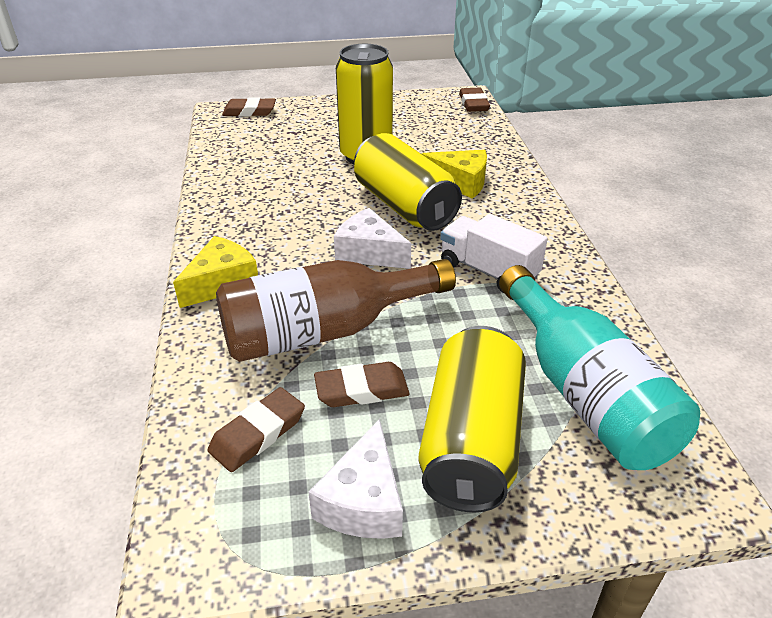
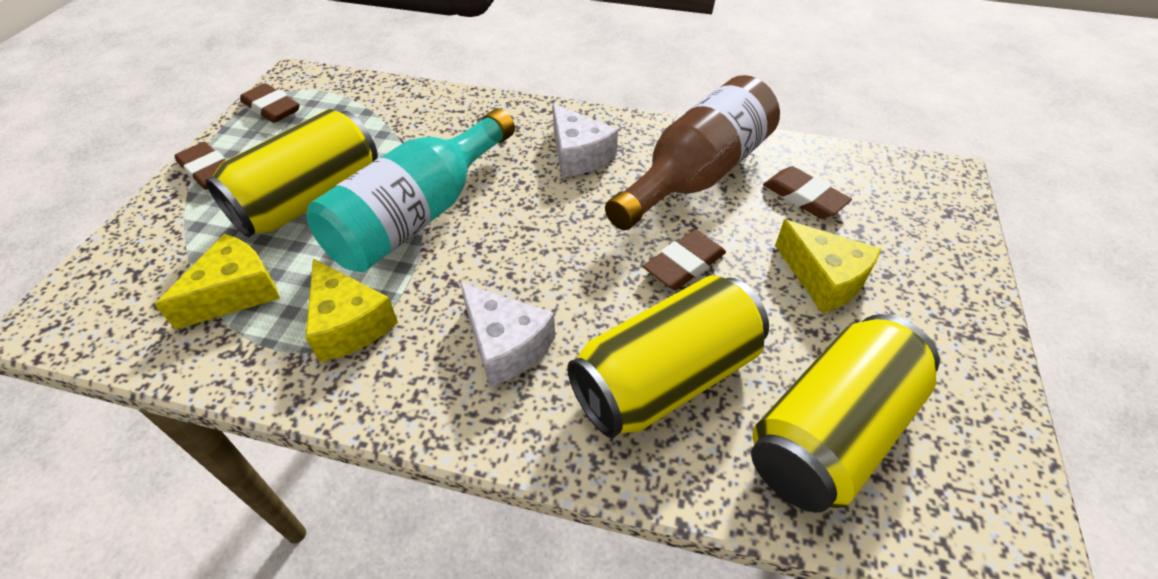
white truck: [440,214,548,293] = 1 -> none = 0
yellow cheese: [173,236,258,308] [422,150,487,199] = 2 -> [154,234,280,329] [305,259,398,362] [775,220,881,314] = 3

